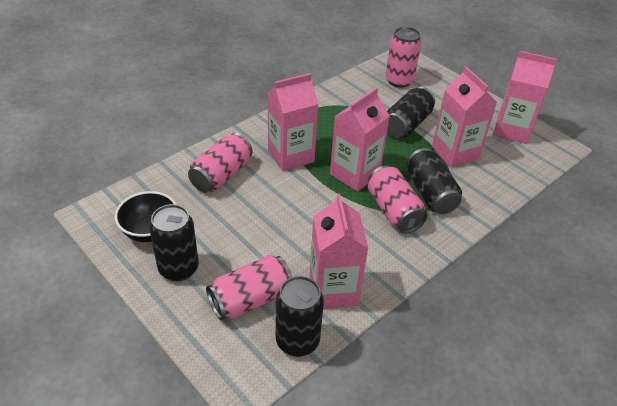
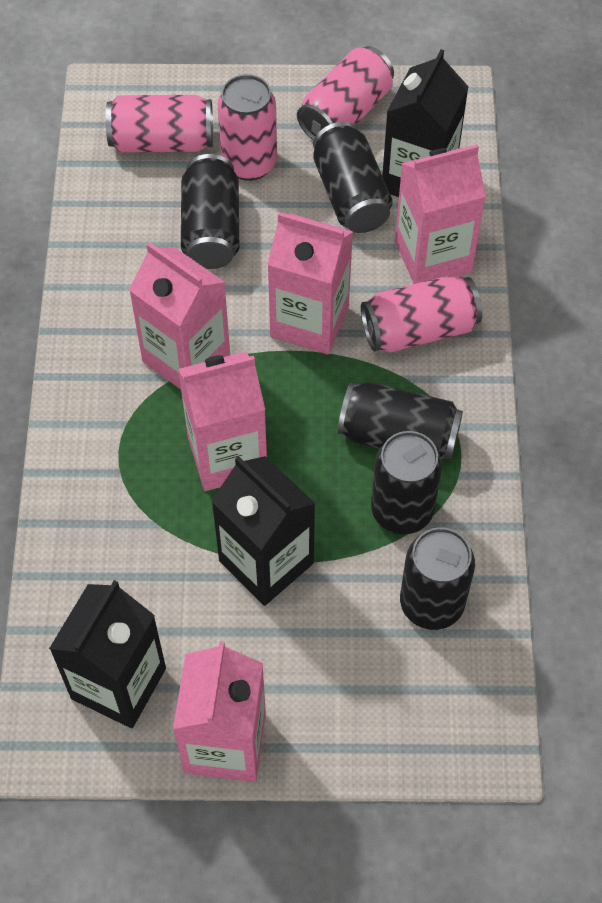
black bowl: [115,191,177,242] = 1 -> none = 0
black can: [149,204,199,281] [276,276,324,357] [387,87,435,138] [406,148,462,214] = 4 -> [181,154,239,269] [313,122,392,233] [338,382,463,460] [371,431,442,534] [400,527,475,630] = 5
black carton: none = 0 -> [49,580,166,728] [211,456,316,606] [382,49,468,197] = 3

